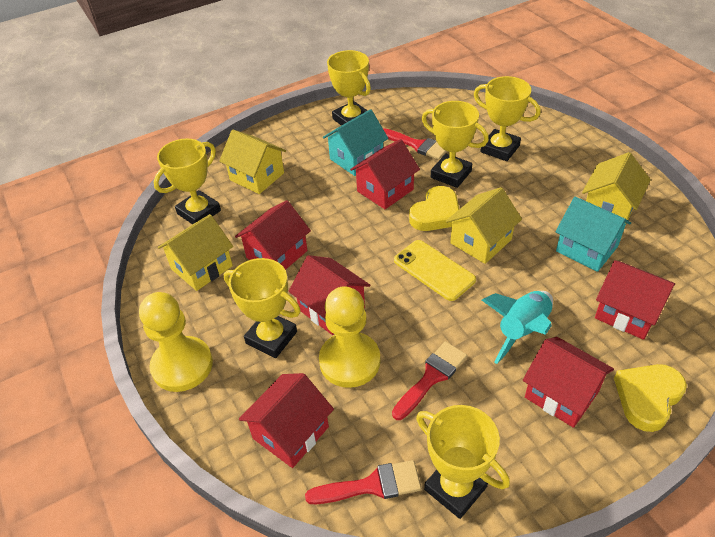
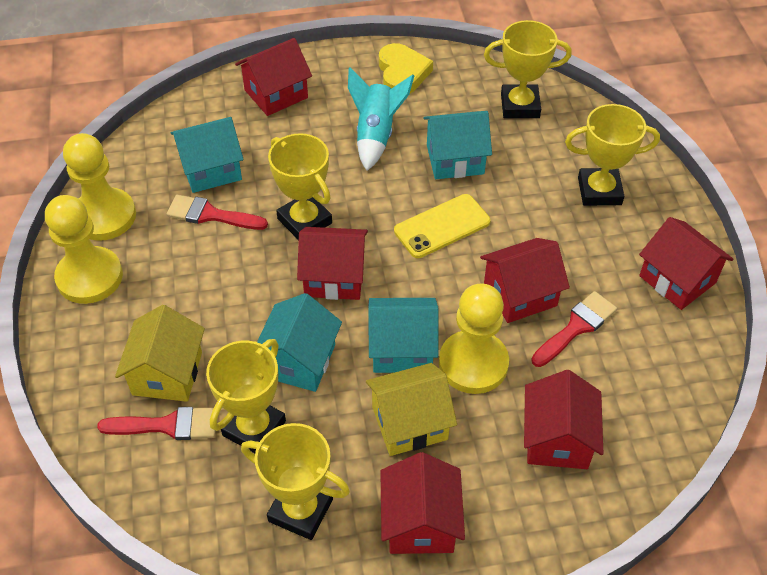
turquoise house: [323,109,388,176] [555,197,631,272] = 2 -> [171,117,244,193] [257,293,342,392] [368,298,438,373] [423,111,492,179] = 4
yellow heart: [409,186,459,231] [614,364,687,432] = 2 -> [379,43,433,94] = 1
yellow house: [158,214,233,291] [219,129,286,194] [446,187,522,264] [582,152,651,226] = 4 -> [115,305,205,402] [366,363,457,456] = 2
yellow pawn: [139,292,213,392] [319,286,380,388] = 2 -> [45,195,123,304] [63,133,136,241] [439,283,509,394] = 3
yellow trophy: [154,138,221,224] [224,258,301,358] [327,50,371,126] [416,405,510,519] [422,101,489,188] [474,76,541,161] = 6 -> [206,339,286,453] [241,423,350,540] [268,133,332,240] [484,20,572,118] [565,104,660,206] = 5

